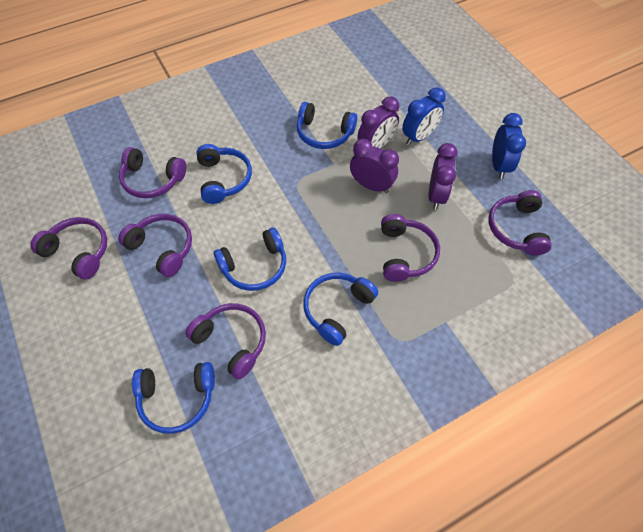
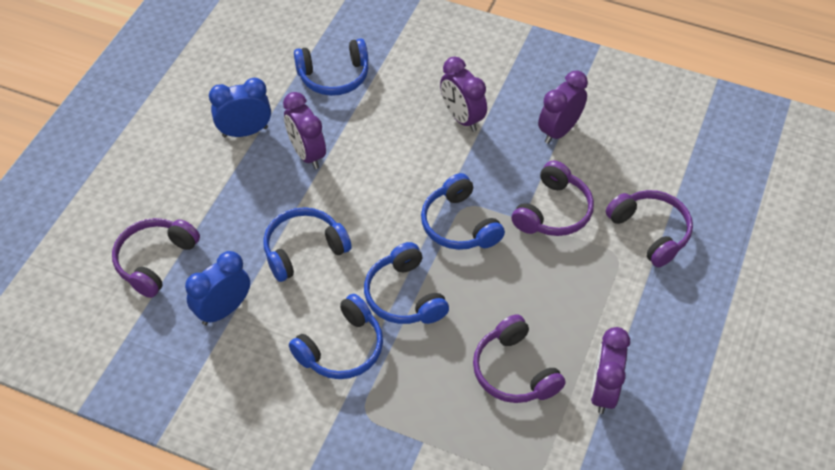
purple clock: [350,139,399,193] [358,96,399,149] [429,143,458,210] = 3 -> [283,92,326,169] [440,57,487,132] [538,71,588,144] [591,327,630,414] = 4
purple headphones: [30,217,107,279] [118,214,192,277] [119,147,186,198] [185,303,266,380] [381,214,440,282] [488,190,552,255] = 6 -> [112,218,200,298] [473,314,566,403] [512,161,594,236] [606,190,693,267] = 4

